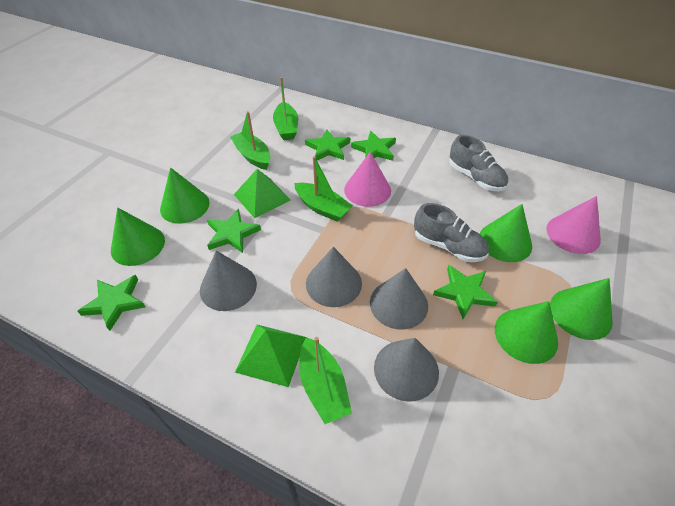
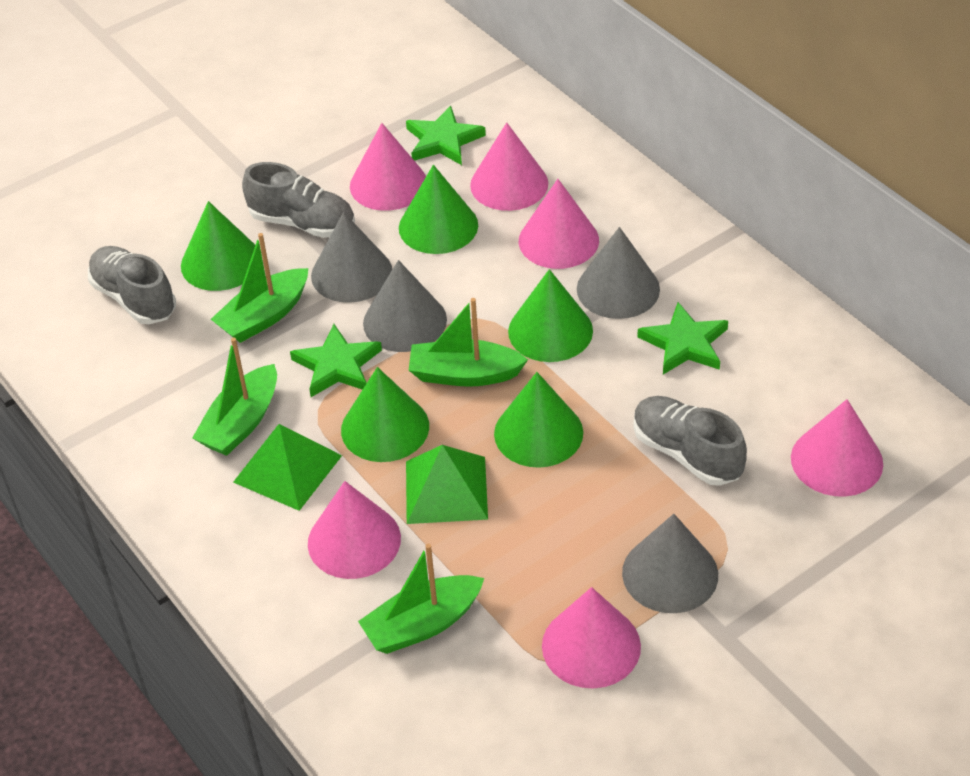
green star: [77,275,146,331] [207,209,261,253] [305,130,350,160] [351,131,396,161] [433,265,498,319] = 5 -> [290,324,382,397] [406,106,486,165] [637,302,728,374] = 3
grey shoe: [414,203,489,262] [449,135,508,191] = 2 -> [88,246,176,324] [242,162,355,238] [633,396,747,486] = 3
pink cone: [344,152,391,207] [546,196,601,254] = 2 -> [308,481,401,579] [350,123,426,211] [470,123,548,211] [519,179,599,269] [542,587,641,688] [791,399,883,497] = 6

